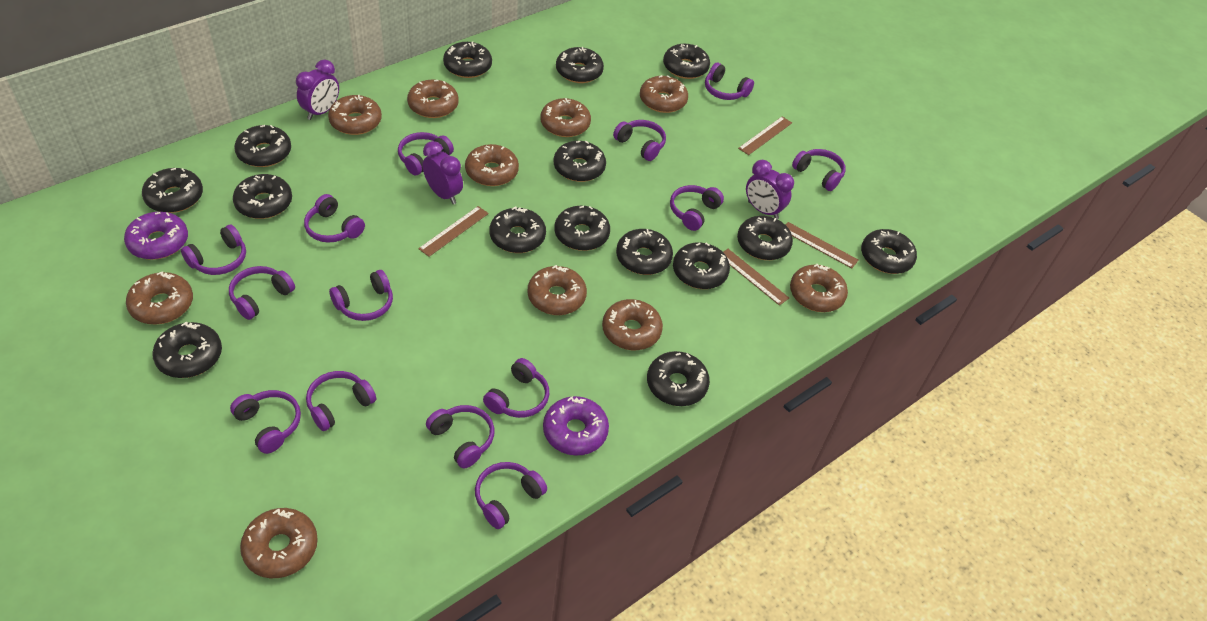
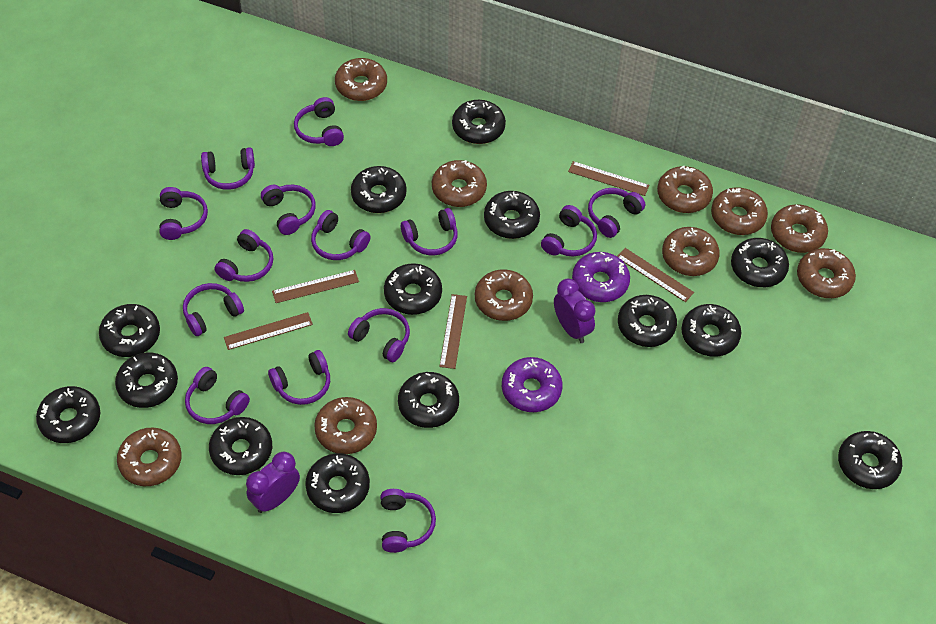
black donut: [142,168,203,213] [152,322,222,378] [233,174,292,219] [234,125,291,167] [443,42,492,78] [489,207,546,253] [554,141,606,182] [554,206,610,251] [556,47,604,83] [616,229,673,275] [647,351,710,406] [663,44,710,79] [673,242,730,289] [737,216,793,260] [861,229,917,274] = 15 -> [36,386,100,443] [99,304,160,357] [115,353,178,408] [209,417,272,475] [305,453,370,513] [351,166,407,213] [384,263,442,315] [398,372,459,428] [452,100,506,144] [484,191,540,239] [618,295,677,347] [681,304,741,357] [731,238,789,287] [838,431,902,489] = 14
brown ruler: [418,206,489,257] [723,249,789,306] [738,117,792,155] [786,222,859,268] = 4 -> [224,312,313,350] [272,270,359,303] [439,294,467,369] [568,161,649,196] [617,248,694,302] = 5
purple clock: [296,60,339,120] [422,141,463,204] [746,160,794,219] = 3 -> [246,452,300,513] [554,279,595,343] = 2

